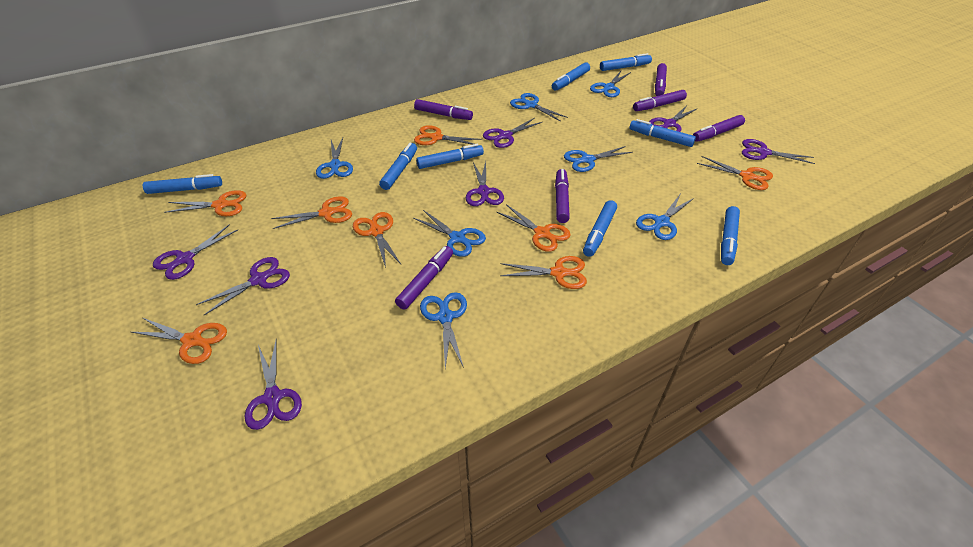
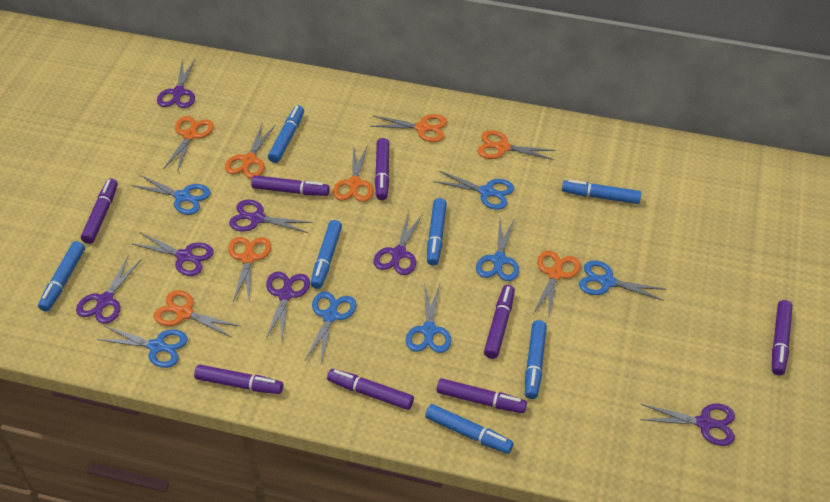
blue marker: [143,174,222,194] [379,142,417,190] [416,144,484,169] [552,62,590,91] [583,200,617,257] [600,53,652,71] [630,119,696,147] [721,206,740,265] = 8 -> [38,241,85,312] [268,105,304,163] [310,220,342,289] [425,404,514,454] [427,198,447,266] [525,320,547,399] [562,180,641,204] = 7
purple marker: [395,246,453,310] [414,99,473,120] [555,169,570,223] [633,90,687,111] [655,63,667,96] [693,115,745,142] = 6 -> [81,178,118,244] [194,365,283,394] [251,175,329,196] [327,369,414,410] [375,138,389,200] [437,378,527,413] [484,285,515,359] [772,300,793,376] = 8

